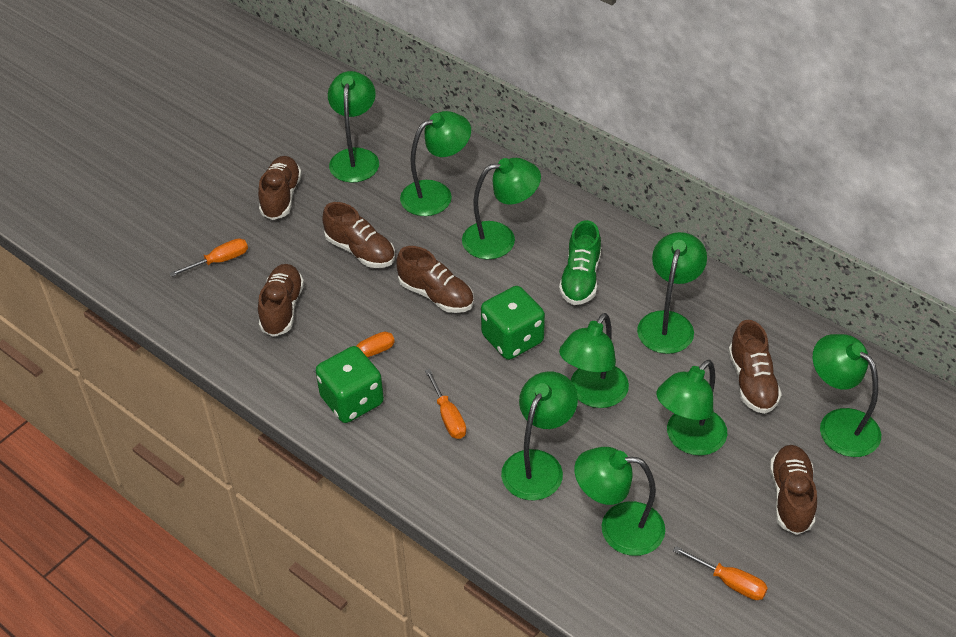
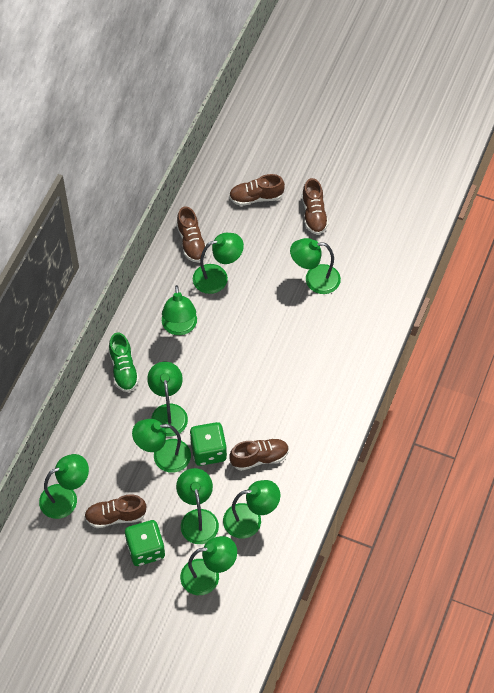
brown shoe: [258,156,302,220] [258,264,304,337] [322,202,395,268] [397,246,474,313] [728,320,782,414] [770,445,817,535] = 6 -> [84,494,146,528] [176,206,207,262] [229,174,285,206] [229,438,289,471] [302,178,329,235] = 5
orange screwdriver: [169,238,248,277] [313,332,395,373] [425,369,466,439] [673,546,768,600] = 4 -> none = 0

